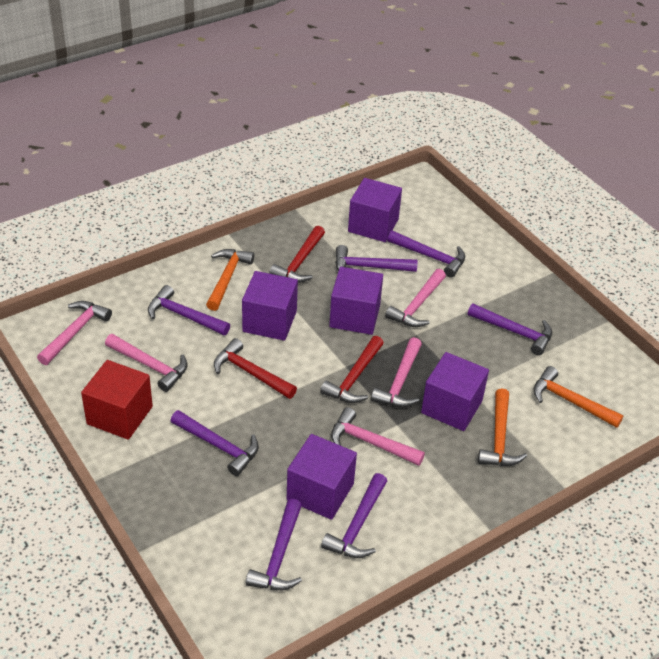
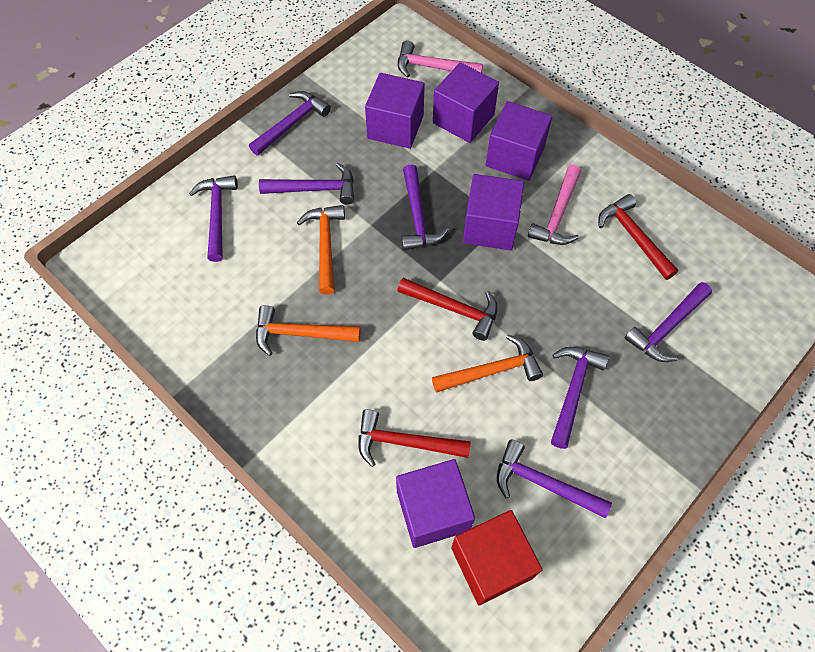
pink hammer: [37,301,112,365] [105,334,187,392] [331,407,425,466] [371,337,422,407] [385,269,446,327] = 5 -> [398,41,483,78] [528,165,581,245] = 2

